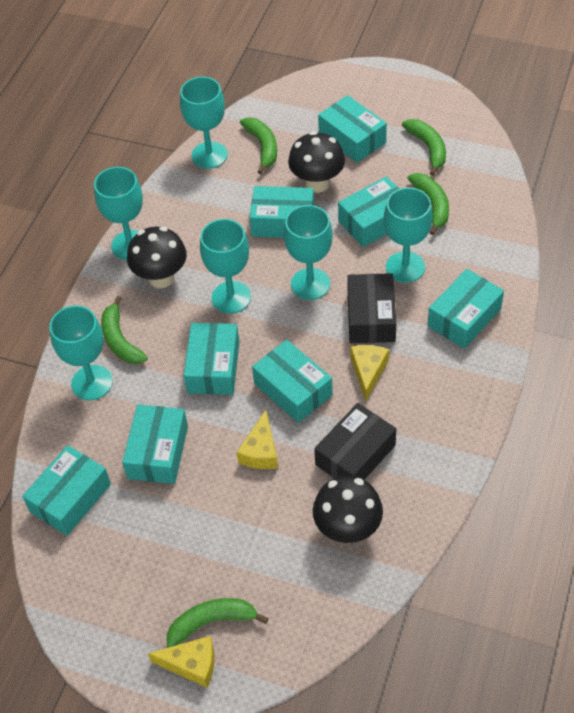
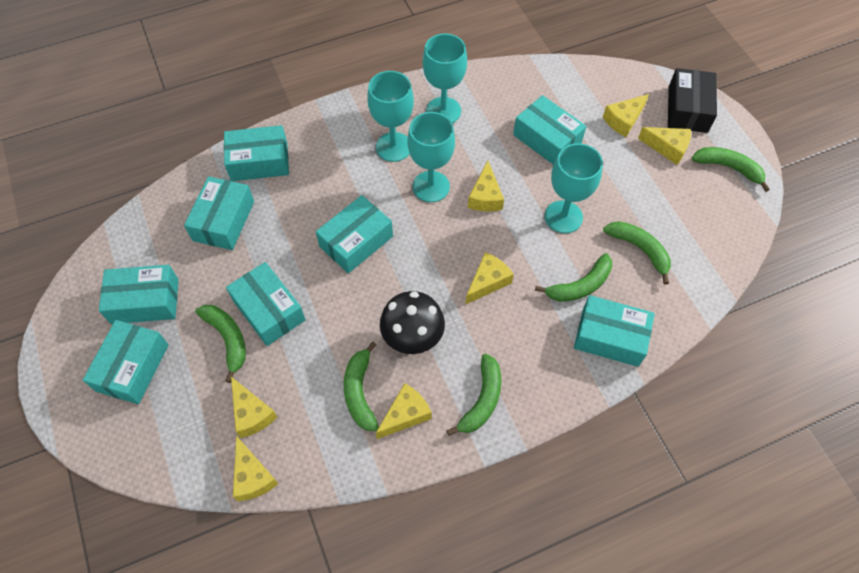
black box: [314,403,396,480] [347,273,396,343] = 2 -> [668,68,717,133] = 1
black mushroom: [127,226,187,288] [288,131,345,193] [313,476,383,543] = 3 -> [380,291,445,354] = 1
green banana: [101,296,148,364] [167,598,268,647] [240,117,277,174] [402,119,446,176] [407,173,449,235] = 5 -> [195,305,246,383] [344,342,379,431] [446,354,502,436] [535,253,612,302] [603,221,671,284] [692,147,770,192] = 6
turquoise goblet: [49,305,113,400] [94,167,143,260] [180,77,228,169] [200,219,251,314] [284,205,333,300] [384,187,433,283] = 6 -> [367,71,414,162] [407,112,455,202] [422,33,467,123] [545,143,603,233] = 4
yellow cheese: [148,636,215,688] [237,410,278,469] [350,345,389,402] = 3 -> [231,377,277,438] [233,436,278,501] [376,383,432,439] [465,252,514,305] [468,161,504,212] [603,94,649,137] [638,127,691,165] = 7

